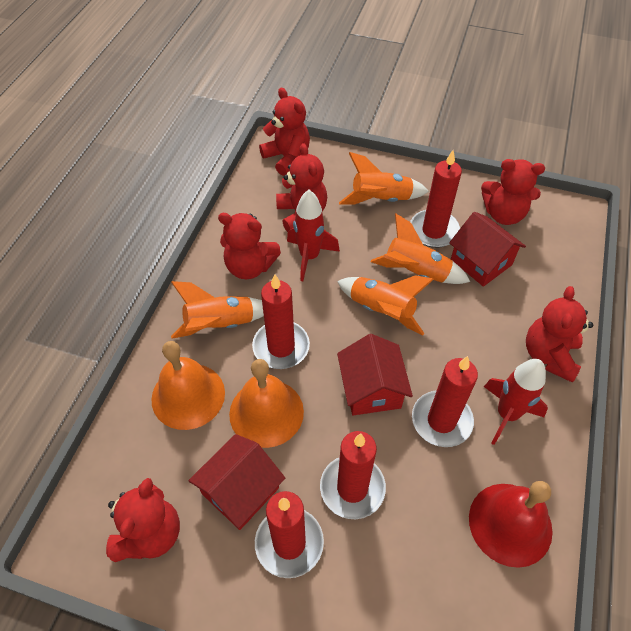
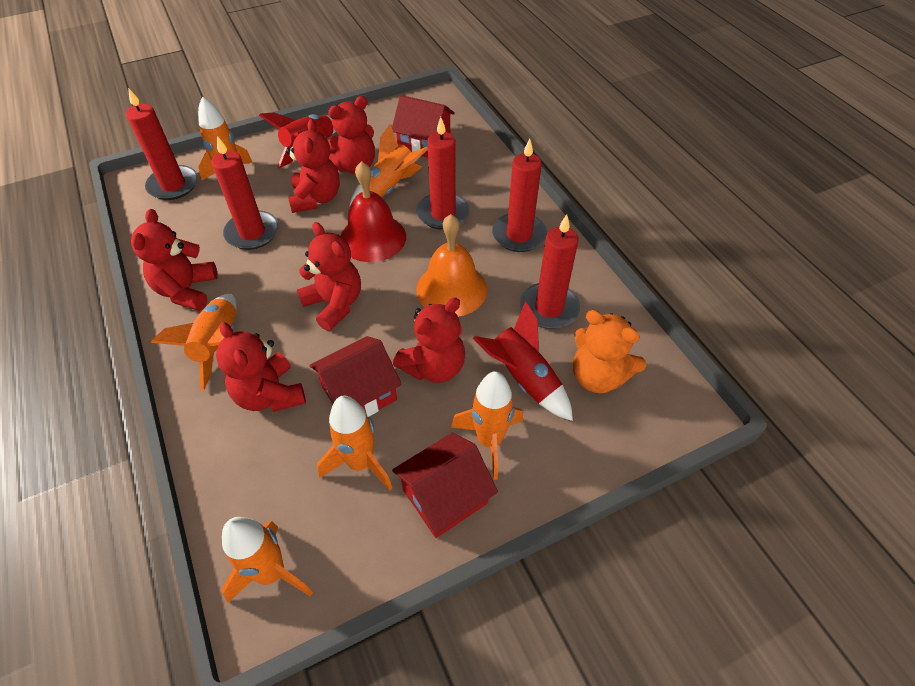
orange bell: [152,341,225,430] [229,359,304,448] = 2 -> [416,214,487,317] = 1
orange rocket: [171,281,264,339] [337,275,434,335] [339,152,429,204] [371,213,470,284] = 4 -> [151,294,237,391] [198,96,253,180] [221,517,313,603] [317,396,392,491] [349,124,428,208] [451,371,523,480] = 6
orange teddy bear: none = 0 -> [573,310,646,393] = 1

